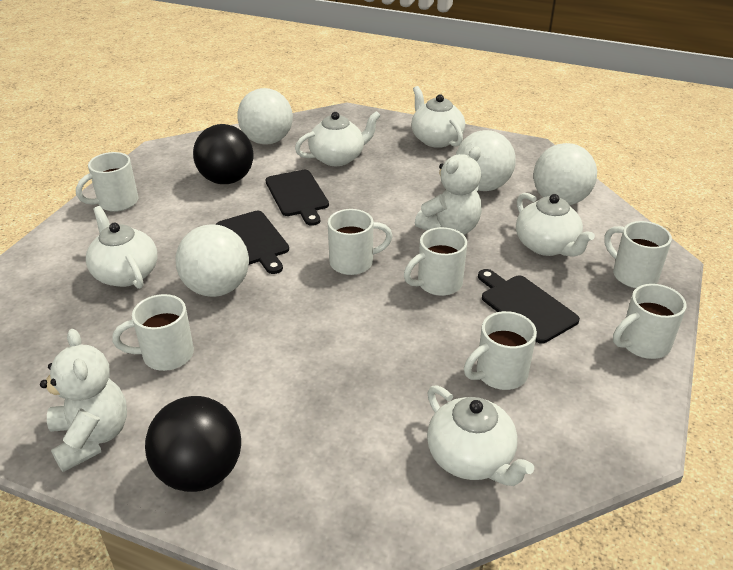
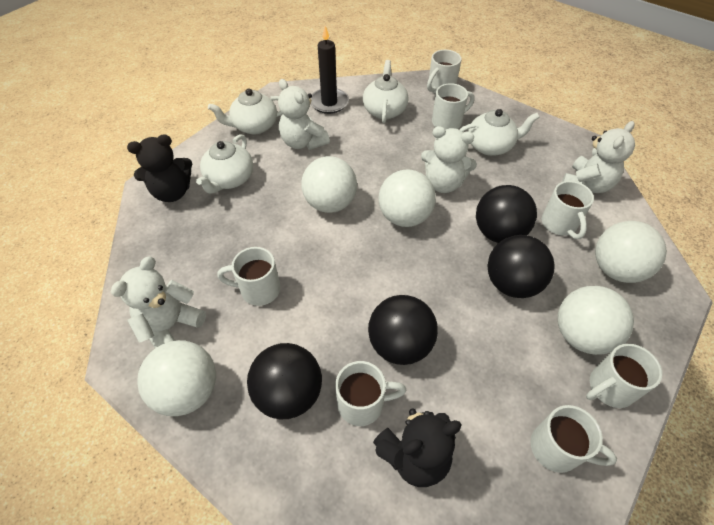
black ball: [145,396,241,492] [193,124,253,184] = 2 -> [247,343,322,419] [368,295,438,365] [476,185,537,243] [487,235,554,298] = 4
black candle: none = 0 -> [311,26,349,114] = 1
black cutting board: [216,211,289,274] [265,170,329,226] [478,269,580,344] = 3 -> none = 0
black teddy bear: none = 0 -> [127,134,192,202] [373,409,462,487] = 2
white ball: [175,224,249,297] [237,88,293,145] [456,130,516,191] [533,143,597,205] = 4 -> [137,340,216,416] [301,156,357,213] [378,169,436,227] [558,286,634,355] [595,221,667,283] = 5
white teapot: [86,206,158,289] [295,111,381,166] [411,86,465,148] [427,385,534,486] [516,193,595,257] = 5 -> [196,134,253,194] [208,88,283,134] [363,60,408,123] [459,109,540,156] = 4
white teddy bear: [40,329,127,472] [415,147,482,235] = 2 -> [111,257,206,348] [278,79,330,150] [421,126,477,193] [562,121,635,193] = 4

